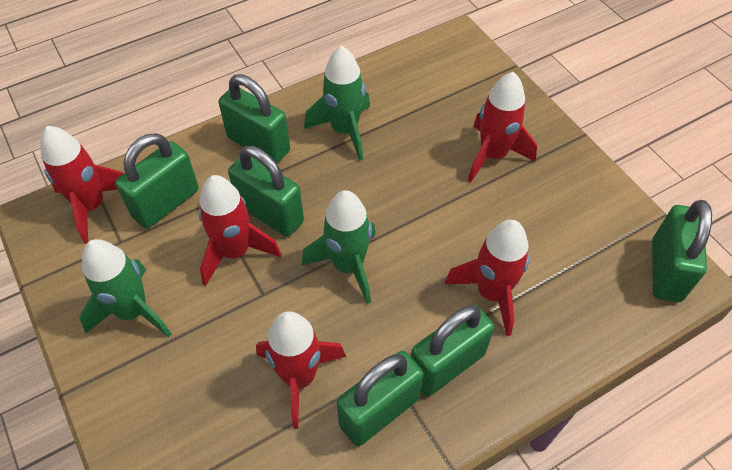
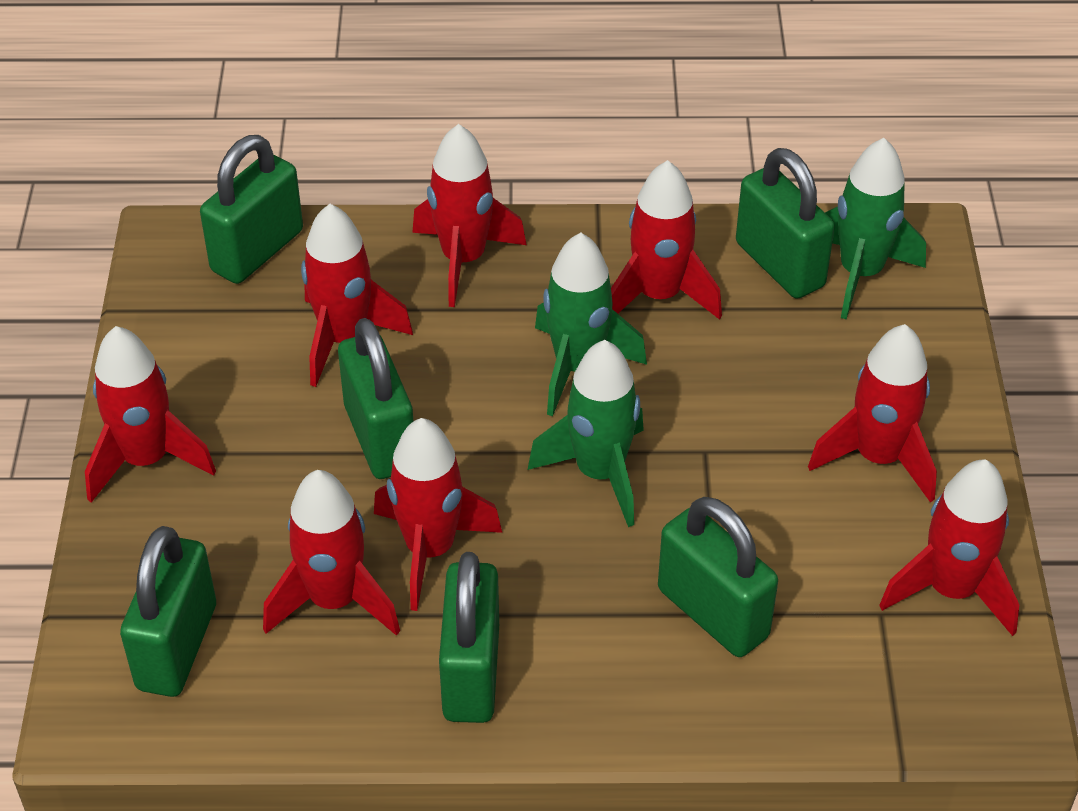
red rocket: [40,126,124,244] [199,175,281,286] [256,311,346,429] [444,220,530,336] [468,72,537,182] = 5 -> [85,326,216,503] [263,470,400,636] [301,204,413,387] [374,418,502,611] [412,124,527,307] [611,160,722,320] [808,324,937,503] [879,459,1019,636] = 8

